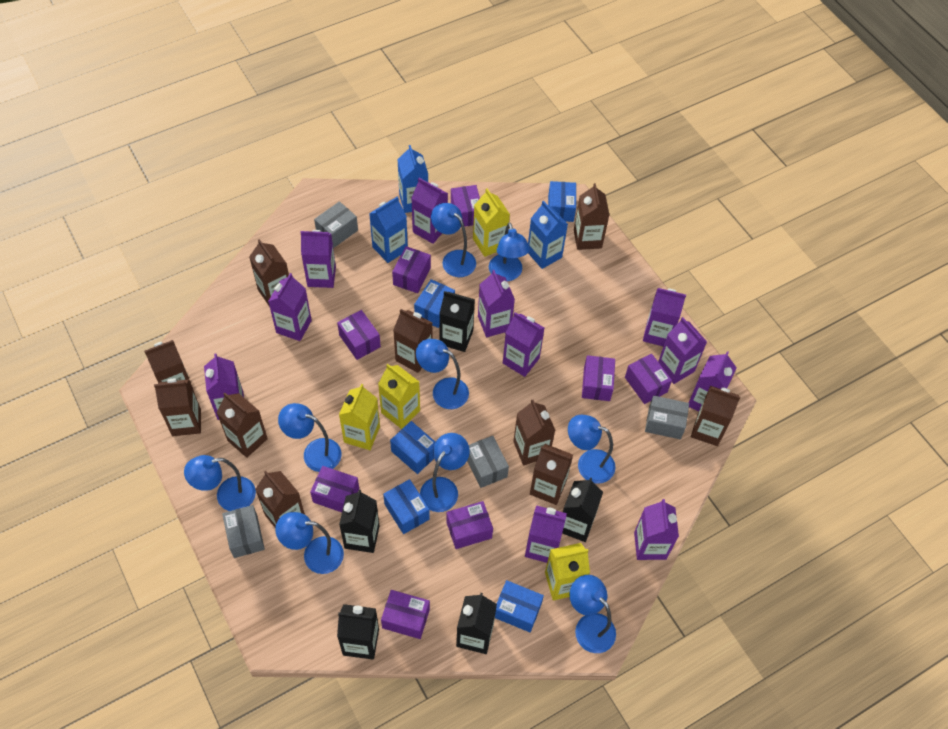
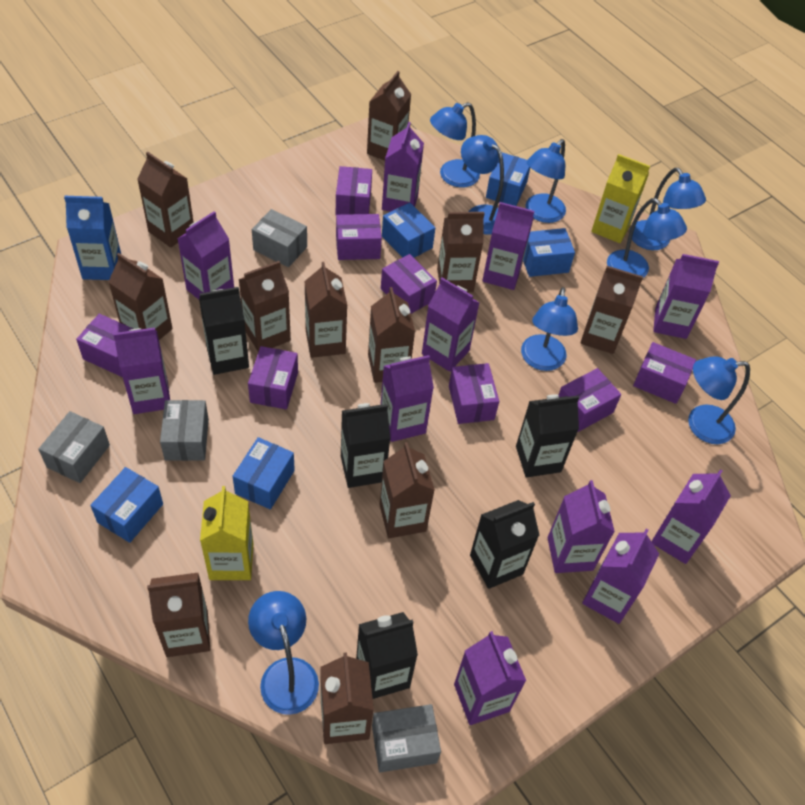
blue carton: [369,196,408,263] [397,145,428,213] [528,201,568,269] = 3 -> [64,196,121,280] = 1
blue lamp: [184,455,256,511] [275,512,344,574] [278,403,342,472] [416,339,469,409] [420,433,470,512] [431,203,476,277] [489,222,530,281] [568,415,616,483] [569,575,616,653] = 9 -> [248,591,319,715] [430,102,480,188] [461,135,504,235] [521,287,578,371] [526,139,566,223] [607,198,687,278] [629,168,706,250] [688,356,750,444] = 8
brown carton: [144,340,194,391] [154,379,201,436] [217,393,268,458] [249,239,289,307] [255,471,305,527] [393,309,432,373] [513,400,555,465] [530,444,573,505] [574,183,609,250] [691,386,740,446] = 10 -> [109,253,173,340] [137,152,194,248] [147,572,210,657] [238,261,291,352] [304,262,347,358] [320,652,374,744] [367,71,411,161] [368,287,415,383] [379,442,435,538] [437,212,485,292] [580,266,643,354] = 11
yellow carton: [339,384,380,450] [378,364,420,429] [473,189,510,257] [545,543,590,601] = 4 -> [200,486,253,580] [591,154,650,243] = 2

